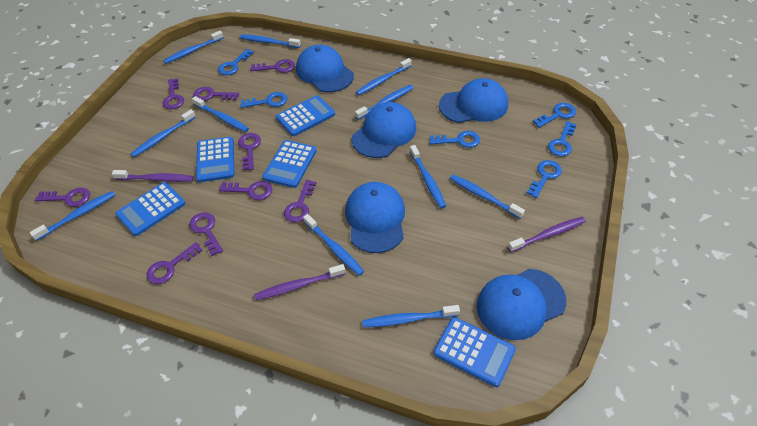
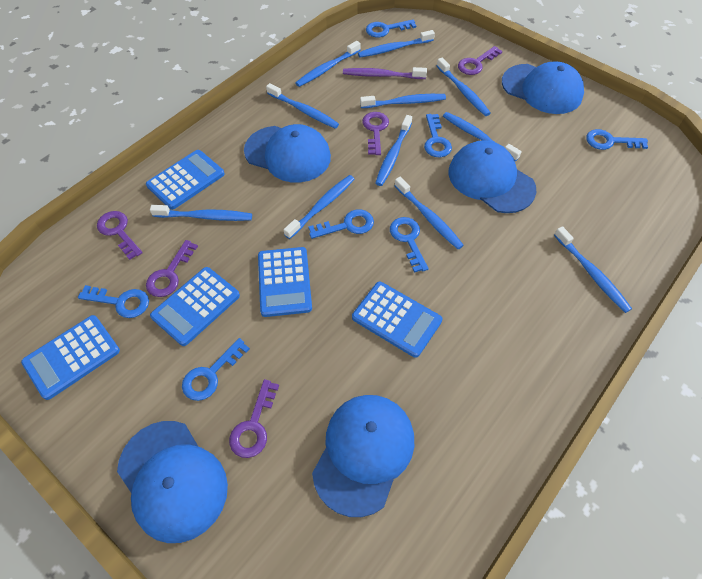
blue key: [218,49,254,75] [240,92,287,108] [429,131,480,148] [527,160,562,198] [533,103,576,128] [548,121,577,157] = 6 -> [78,285,149,318] [182,338,250,401] [308,209,374,239] [366,20,416,37] [390,217,428,273] [424,114,452,157] [586,129,648,150] = 7
purple key: [35,188,90,207] [147,242,203,284] [163,78,184,109] [189,212,223,256] [193,87,239,101] [219,181,272,200] [238,133,261,170] [250,59,295,73] [284,180,317,223] = 9 -> [97,211,143,260] [146,240,198,297] [229,379,279,458] [362,112,389,155] [458,46,503,75] = 5
purple toothbrush: [112,170,194,182] [254,264,346,300] [508,217,586,252] = 3 -> [343,67,427,79] = 1

